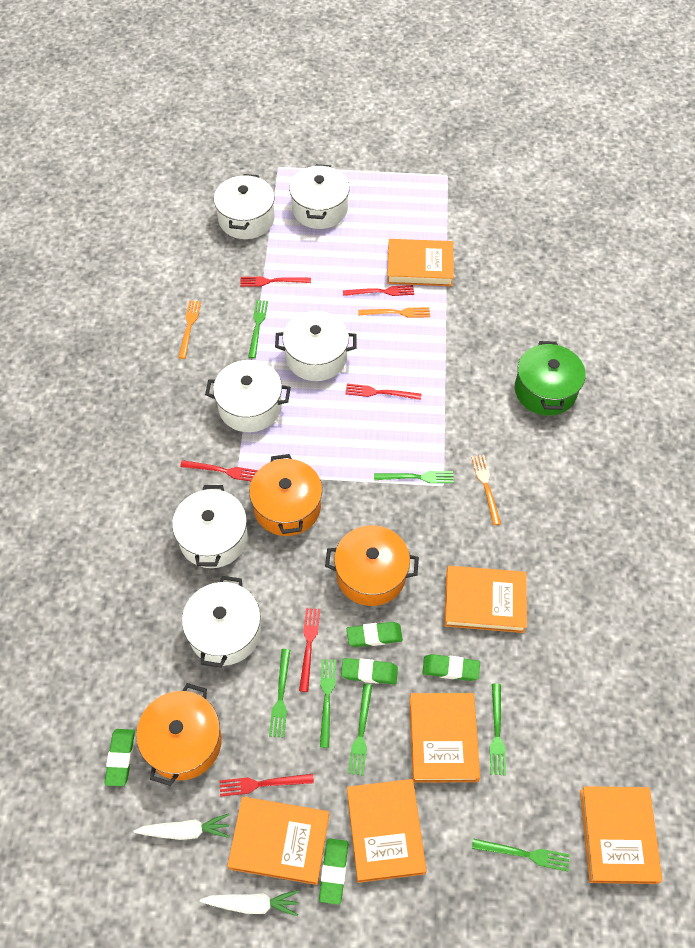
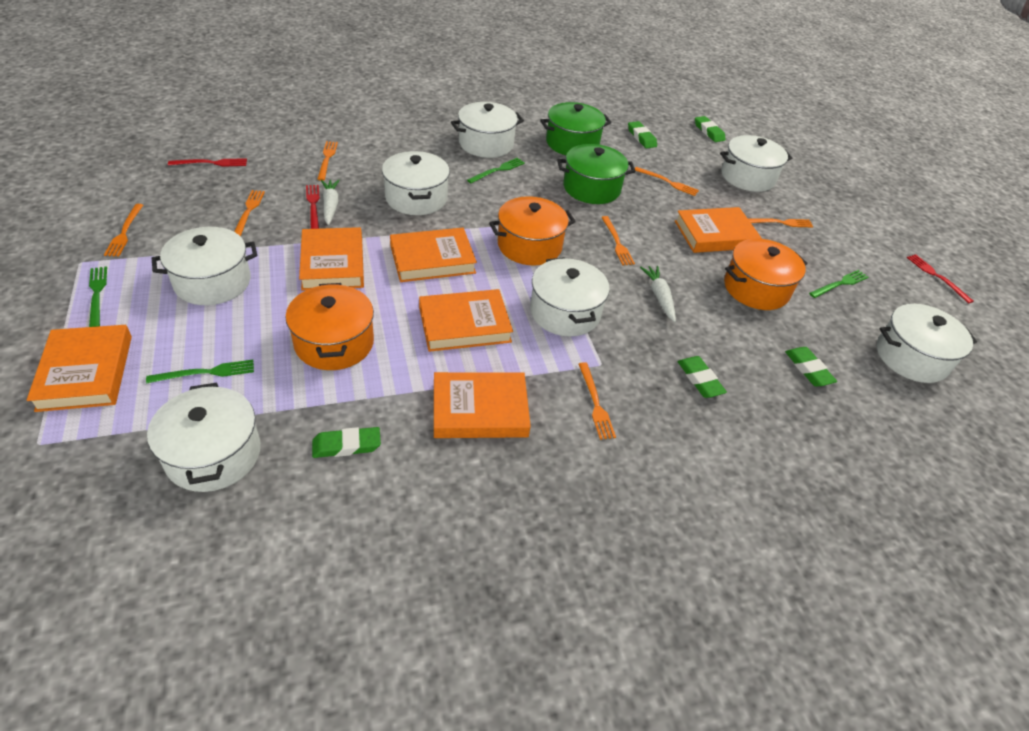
green fork: [248,300,268,358] [269,649,290,738] [320,659,336,748] [348,684,372,776] [374,471,454,483] [472,838,570,871] [490,684,506,775] = 7 -> [89,266,107,327] [146,360,254,383] [467,158,525,183] [809,270,868,298] = 4
green pot: [515,341,586,416] = 1 -> [540,102,612,155] [557,144,636,204] = 2
orange fork: [178,300,201,359] [358,307,430,318] [471,455,501,525] = 3 -> [104,204,143,257] [234,190,265,236] [317,141,338,181] [579,362,616,440] [601,216,635,265] [635,167,699,196] [748,218,814,227] = 7
red fork: [180,460,258,481] [220,774,314,797] [240,277,311,287] [299,608,320,692] [343,285,414,296] [345,383,422,400] = 6 -> [168,158,247,166] [306,185,320,229] [907,254,973,303] = 3
white pot: [172,485,248,568] [182,576,261,668] [205,360,291,432] [214,174,275,239] [275,311,357,381] [289,164,350,229] = 6 -> [147,383,261,492] [152,227,257,305] [382,151,450,215] [451,102,524,158] [530,257,610,336] [720,135,792,192] [877,304,977,383] = 7

